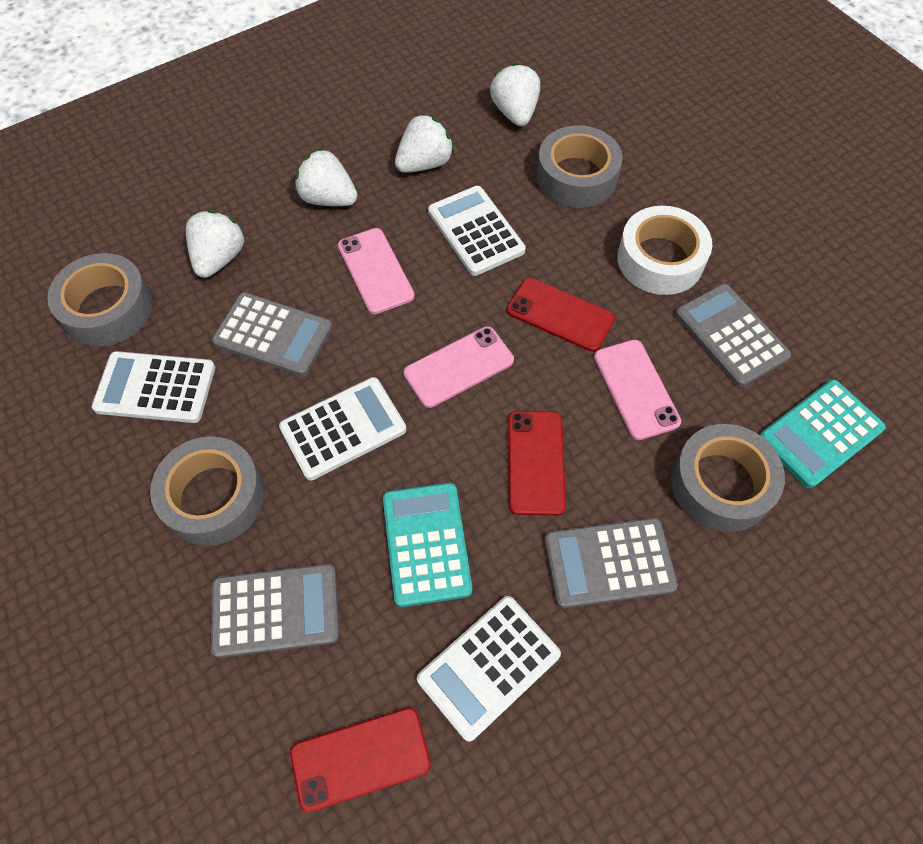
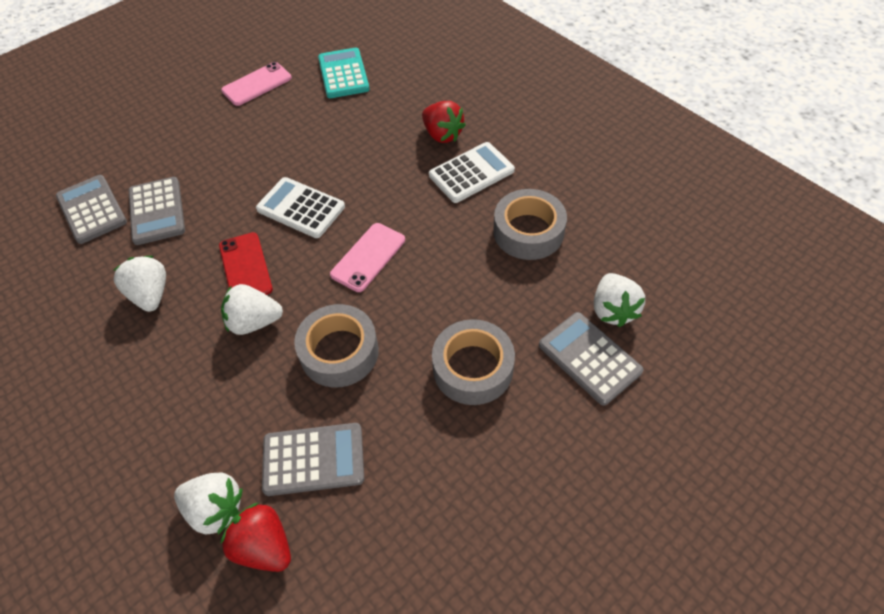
grey tape: [47,253,153,346] [150,436,264,546] [536,125,623,208] [671,424,785,532] = 4 -> [294,304,379,387] [432,319,515,405] [493,189,567,260] = 3
pink phone: [338,228,415,314] [403,326,514,408] [594,340,681,440] = 3 -> [221,62,292,106] [330,223,405,292] = 2
red phone: [290,708,431,812] [507,278,615,352] [508,411,566,515] = 3 -> [219,232,273,295] = 1
red strawberry: none = 0 -> [221,503,291,572] [422,101,466,143] = 2
turquoise calculator: [383,483,472,607] [760,380,886,488] = 2 -> [318,48,370,98] = 1
white calculator: [92,351,215,423] [279,377,406,481] [417,596,561,742] [428,186,526,276] = 4 -> [256,177,345,238] [429,142,515,203] = 2
white tape: [617,206,712,295] = 1 -> none = 0

